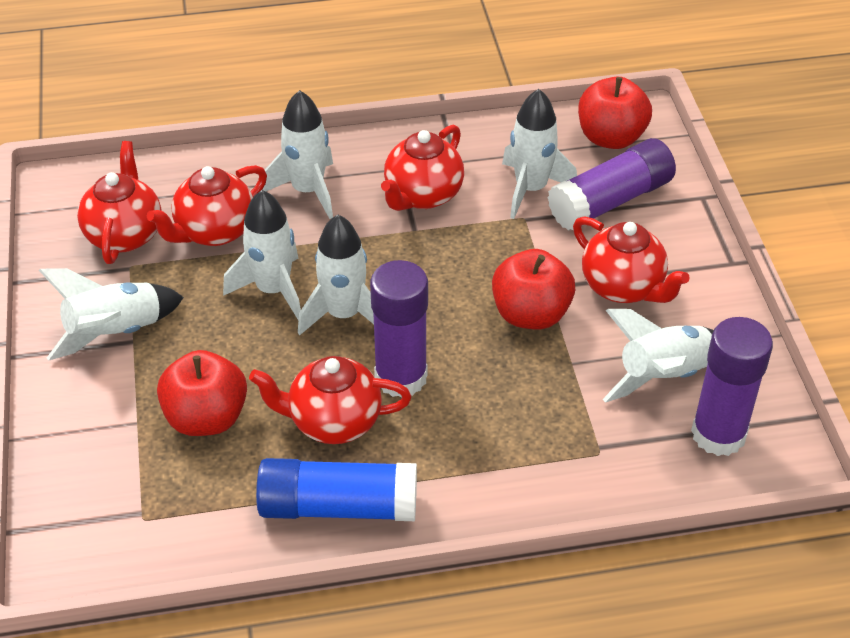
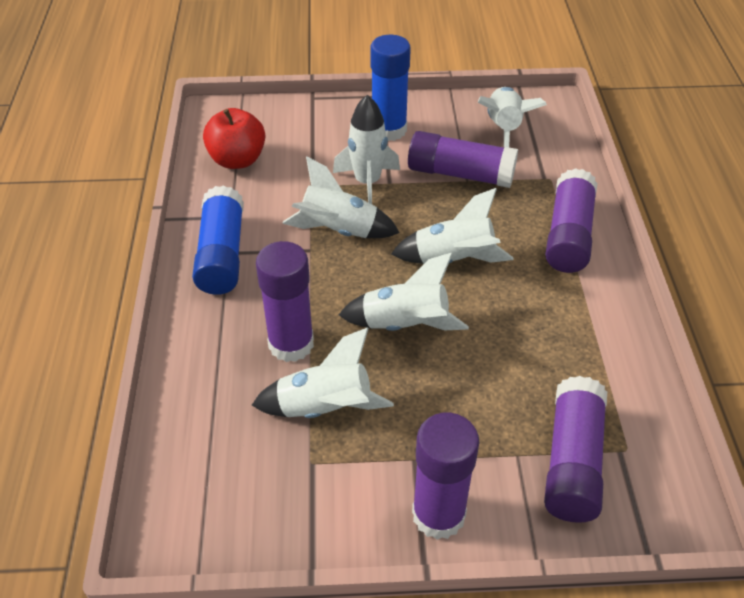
blue glue stick: [256,458,417,521] = 1 -> [192,185,244,295] [370,35,411,141] = 2
purple glue stick: [370,260,428,397] [547,138,676,231] [691,317,773,456] = 3 -> [256,241,314,362] [408,131,518,188] [412,413,479,540] [544,376,607,523] [545,168,597,273] = 5
red apple: [157,350,247,436] [492,249,575,329] [578,77,652,149] = 3 -> [203,108,265,169] = 1
red teapot: [77,141,162,264] [147,165,267,246] [249,356,411,444] [381,125,464,211] [573,216,690,303] = 5 -> none = 0

